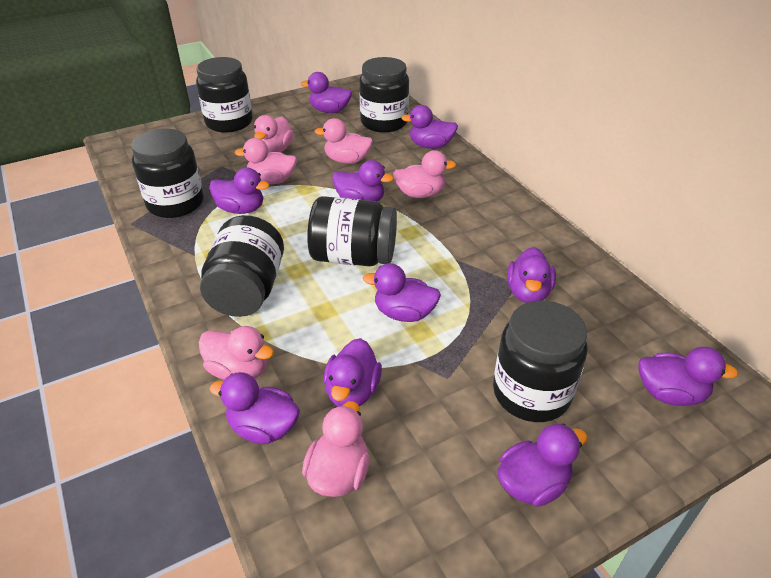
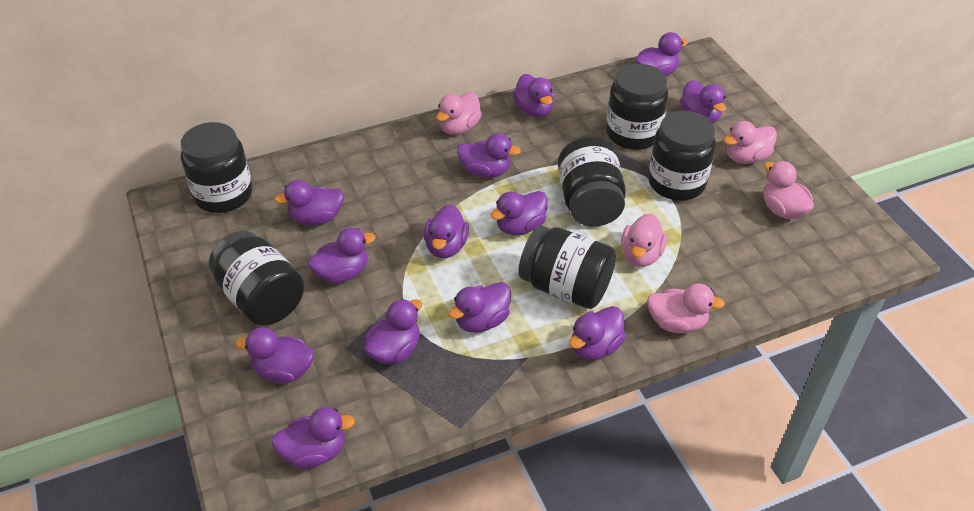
pink duck: [199,326,274,380] [235,138,297,184] [254,115,294,153] [302,401,369,497] [315,118,373,164] [393,150,456,198] = 6 -> [436,92,482,135] [621,213,667,267] [647,283,725,333] [724,121,777,164] [763,161,814,219] = 5
purple duck: [209,168,269,214] [209,372,300,444] [300,72,352,113] [324,338,382,407] [332,160,394,202] [363,263,441,322] [401,105,458,149] [498,424,588,507] [507,247,556,303] [638,347,738,406] = 10 -> [235,327,314,383] [271,407,355,469] [274,180,344,226] [308,228,376,283] [364,299,422,364] [423,204,469,258] [448,282,511,333] [457,133,521,178] [490,191,548,235] [513,74,554,117] [569,306,626,360] [635,32,688,76] [680,80,726,123] = 13

